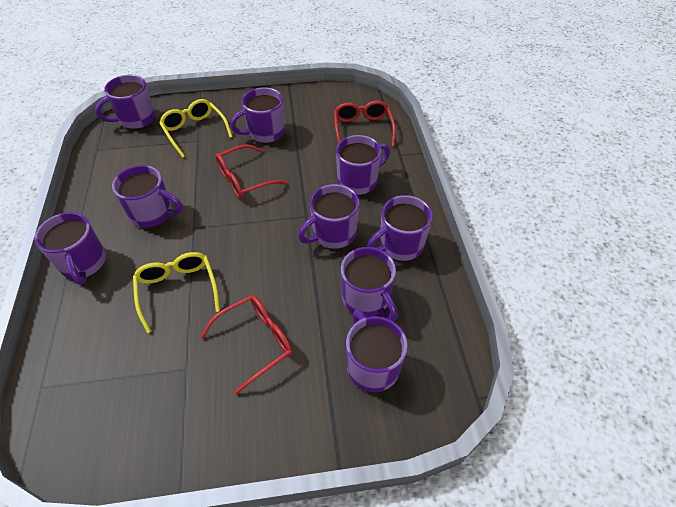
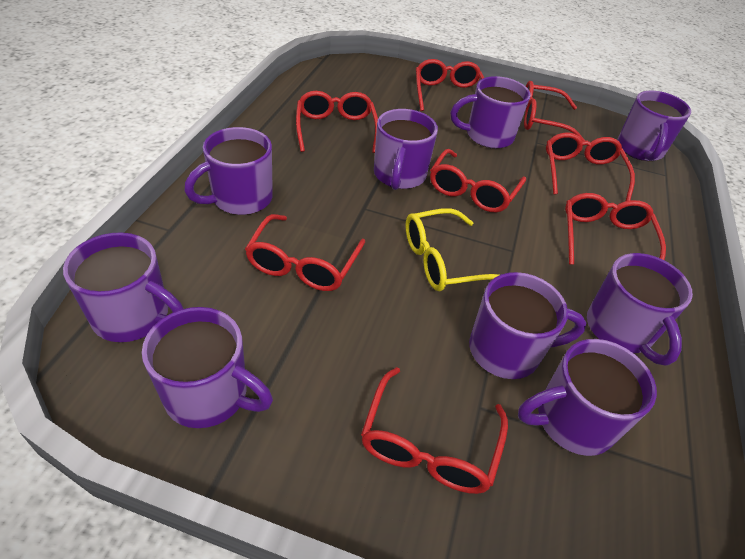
red glasses: [200,295,293,395] [215,144,288,199] [334,100,396,147] = 3 -> [245,214,365,291] [296,91,378,153] [361,367,508,494] [416,59,484,111] [430,149,526,212] [524,81,585,141] [546,133,635,201] [565,193,666,265] = 8
yellow glasses: [133,252,220,333] [159,99,233,158] = 2 -> [405,208,499,291] = 1

